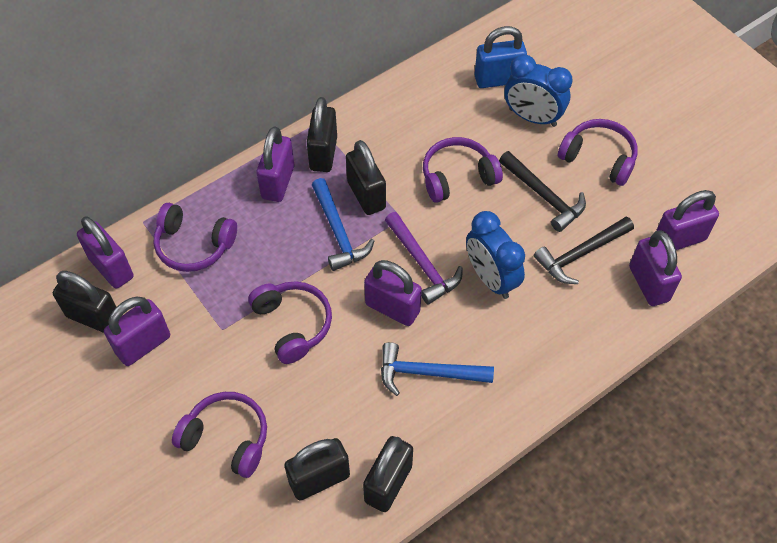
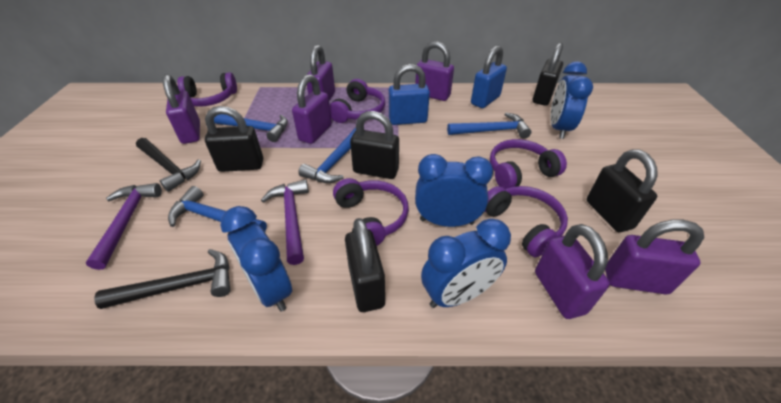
blue clock: [466,211,525,299] [504,54,572,127] = 2 -> [220,206,292,312] [415,154,493,227] [421,219,511,308] [551,61,593,139] = 4
blue hammer: [312,178,374,271] [381,342,494,396] = 2 -> [168,186,267,232] [214,114,288,142] [298,127,356,183] [447,113,531,139] = 4
blue padlock: [474,26,527,88] = 1 -> [389,64,430,125] [471,46,507,108] = 2
purple hammer: [385,212,463,305] = 1 -> [86,183,162,270] [261,179,309,265] = 2

